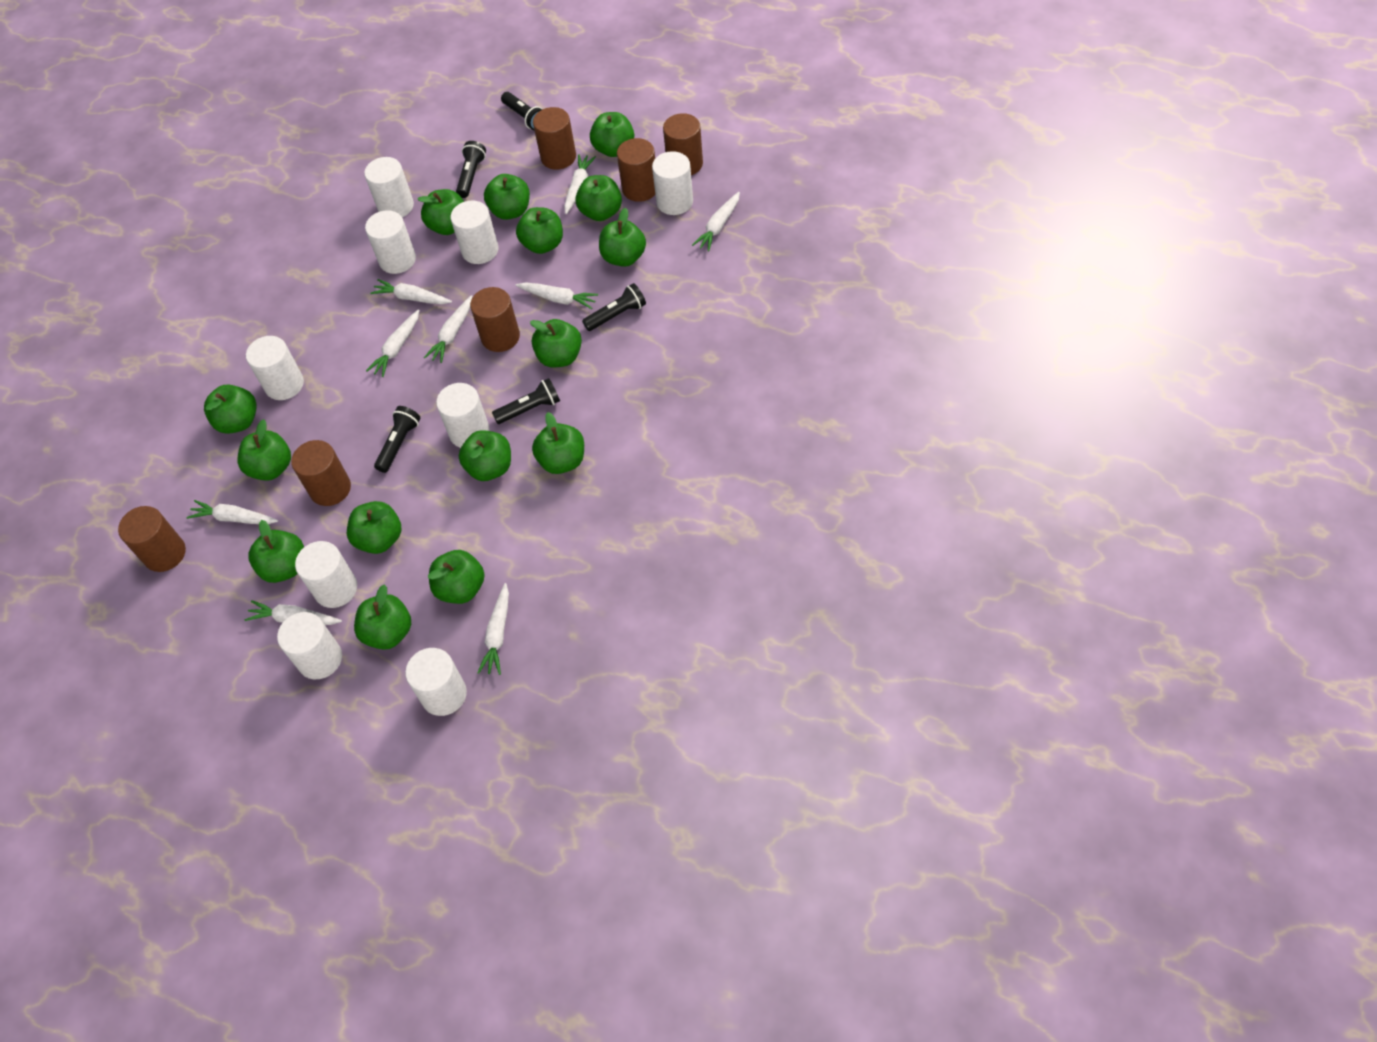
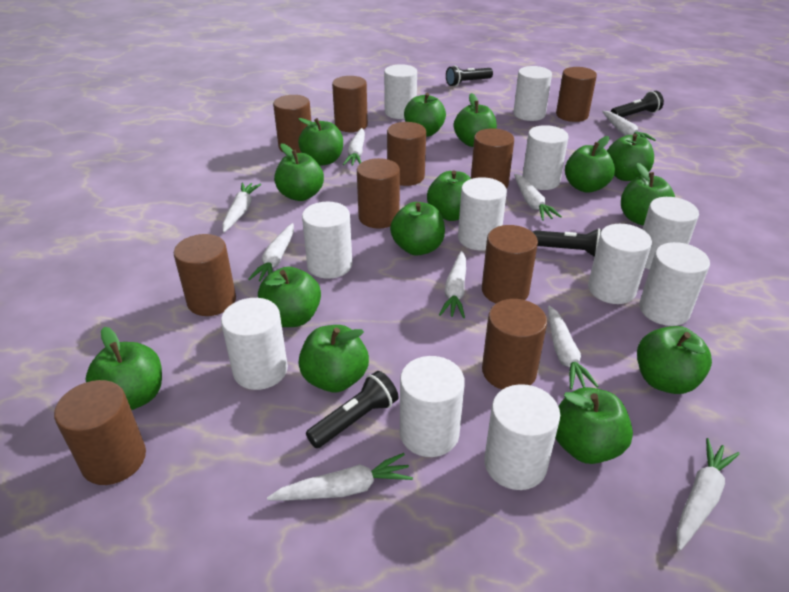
black flashlight: [374,406,420,473] [456,141,486,198] [492,378,560,424] [501,92,543,130] [582,283,646,331] = 5 -> [306,371,398,448] [446,66,493,86] [533,228,602,257] [611,91,664,117] = 4
brown cylinder: [118,506,186,572] [291,440,351,506] [470,287,520,352] [533,107,576,170] [617,138,655,202] [663,113,703,175] = 6 -> [54,380,146,485] [173,234,236,316] [273,95,311,153] [332,76,368,132] [357,158,400,228] [387,122,426,186] [471,128,514,189] [482,225,538,303] [482,299,547,390] [556,67,597,122] = 10
green apple: [204,385,257,434] [238,419,291,481] [248,520,304,583] [347,501,402,554] [354,584,411,650] [417,189,464,235] [428,550,485,604] [459,430,511,481] [484,174,530,220] [516,207,563,254] [530,319,582,367] [532,412,584,474] [575,175,622,221] [590,112,634,157] [599,208,646,267] = 15 -> [86,327,162,410] [258,267,321,327] [274,143,324,201] [298,118,343,166] [298,325,369,392] [390,202,445,256] [404,93,446,137] [427,170,471,221] [454,93,497,147] [556,387,633,464] [565,136,615,193] [607,134,654,181] [621,163,675,226] [637,326,712,394] = 14
white cylinder: [246,336,304,400] [277,612,342,679] [295,541,357,608] [364,157,414,217] [365,210,416,274] [405,648,467,716] [436,383,490,448] [451,201,499,264] [652,151,693,215] = 9 -> [221,298,288,390] [302,202,352,279] [384,64,417,119] [400,356,465,457] [458,177,507,251] [484,384,560,490] [513,66,552,121] [522,125,568,190] [588,224,652,304] [639,242,710,326] [642,197,699,270] = 11

